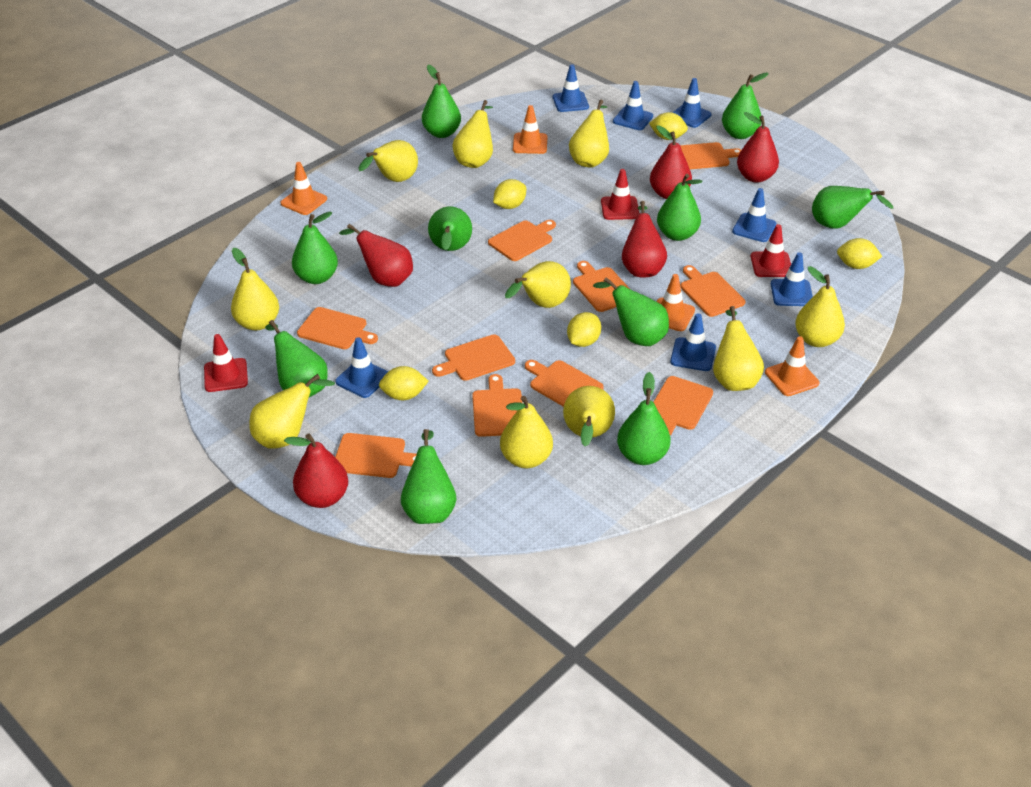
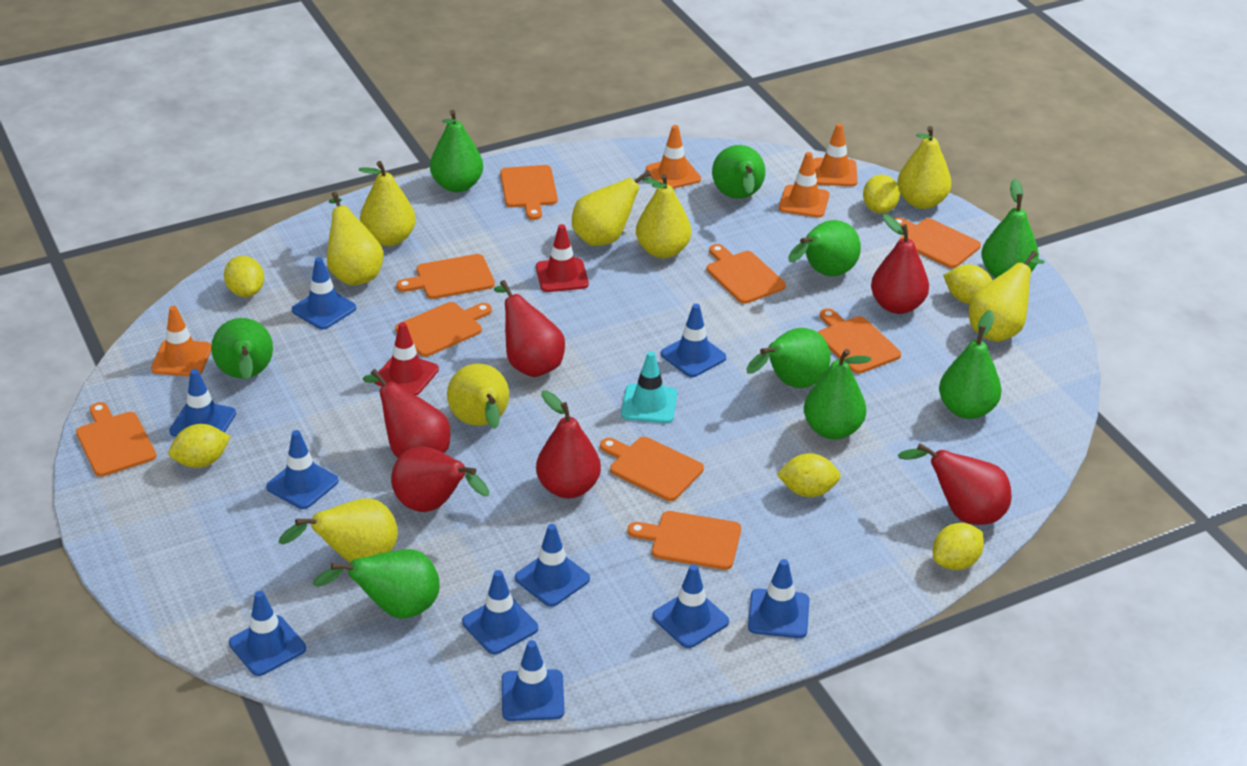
blue traffic cone: [335,337,388,398] [553,64,589,112] [613,81,653,130] [670,313,716,371] [672,78,711,128] [732,188,776,242] [771,252,813,306] = 7 -> [169,369,236,437] [229,591,306,676] [266,430,339,509] [292,257,356,330] [462,570,538,654] [502,640,565,721] [515,524,590,607] [653,564,729,648] [661,304,726,377] [748,559,809,638] = 10
green pear: [265,320,328,397] [292,212,338,284] [401,429,457,524] [422,65,461,138] [428,207,472,251] [593,277,669,346] [617,372,670,465] [657,174,703,241] [722,72,769,139] [812,186,893,229] = 10 -> [211,318,273,379] [313,549,440,619] [430,110,483,192] [712,145,765,199] [746,328,831,388] [788,220,861,276] [804,349,871,439] [939,310,1002,419] [981,179,1039,278] = 9
orange cutting board: [297,307,378,349] [335,433,417,478] [432,334,515,381] [472,374,522,437] [488,220,556,261] [525,360,604,407] [573,261,631,312] [653,376,713,436] [680,142,741,169] [680,265,745,317] = 10 -> [76,402,156,477] [395,302,492,357] [396,254,495,299] [500,165,558,220] [600,437,704,501] [628,511,741,570] [707,244,786,304] [818,308,901,374] [894,217,981,268] = 9
red pear: [284,433,348,508] [339,224,413,287] [622,201,667,278] [650,125,692,199] [737,112,779,183] = 5 -> [363,369,450,458] [391,446,489,512] [494,280,565,377] [536,391,601,498] [871,214,929,314] [898,443,1012,525] = 6
red traffic cone: [204,334,248,392] [601,169,639,220] [751,224,791,277] = 3 -> [374,322,439,395] [536,224,589,292] = 2
turquoise traffic cone: none = 0 -> [621,351,677,423] = 1
yellow lemon: [379,366,429,400] [493,179,526,209] [567,312,601,347] [649,112,688,140] [837,238,882,269] = 5 -> [169,424,231,468] [224,256,264,297] [777,453,841,497] [863,175,900,213] [933,523,984,570] [943,265,992,304] = 6
yellow pear: [231,248,279,330] [249,374,335,449] [359,140,418,182] [452,100,493,168] [500,396,553,468] [505,261,571,308] [563,386,615,446] [569,100,609,168] [713,306,764,391] [795,266,845,347] = 10 -> [279,498,398,563] [327,192,384,285] [359,161,416,246] [447,364,509,429] [572,171,662,246] [636,174,691,258] [897,126,952,209] [969,251,1045,342] = 8

